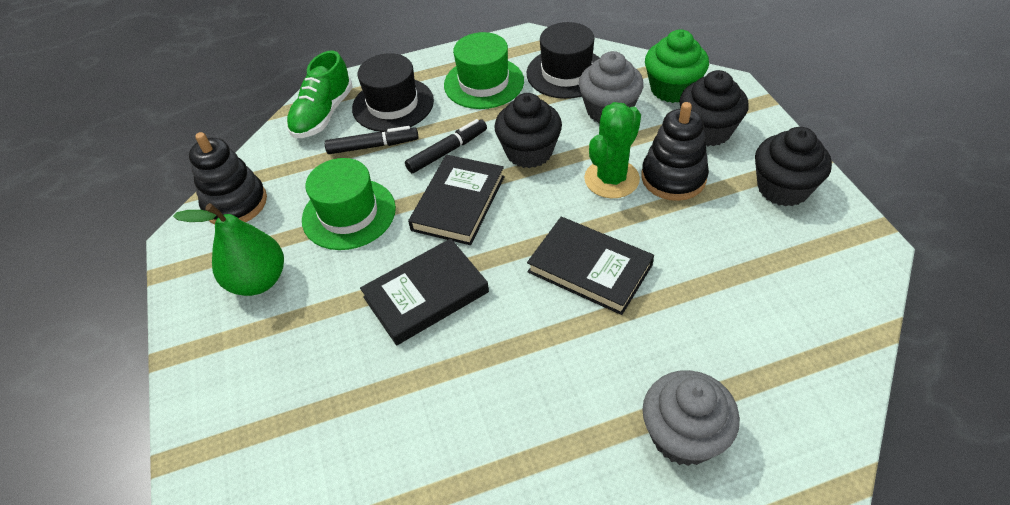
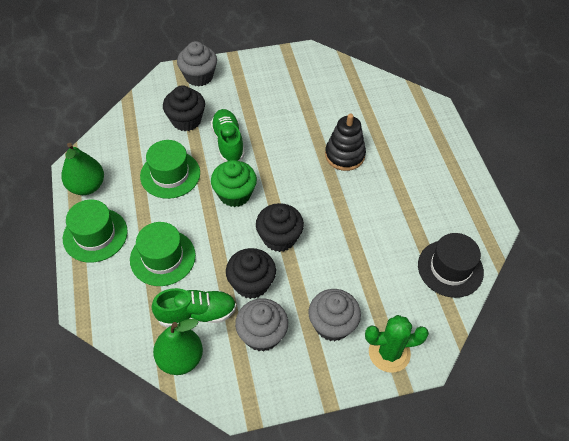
black book: [360,238,489,345] [408,155,505,245] [527,217,654,315] = 3 -> none = 0
black hat: [352,53,434,132] [527,22,600,99] = 2 -> [418,233,484,298] = 1
black marker: [325,126,419,154] [405,119,487,173] = 2 -> none = 0
black stacking toy: [189,132,267,224] [641,102,709,201] = 2 -> [325,114,366,171] = 1
green hat: [302,158,396,250] [444,32,524,109] = 2 -> [63,200,128,263] [130,222,196,286] [140,140,200,199] = 3
green pear: [173,203,284,296] = 1 -> [61,143,104,195] [153,319,203,375] = 2
green shoe: [286,51,353,138] = 1 -> [152,288,236,327] [211,109,245,162] = 2
grey cupcake: [579,51,644,124] [642,370,740,466] = 2 -> [177,41,217,86] [235,299,288,352] [308,289,361,341] = 3

